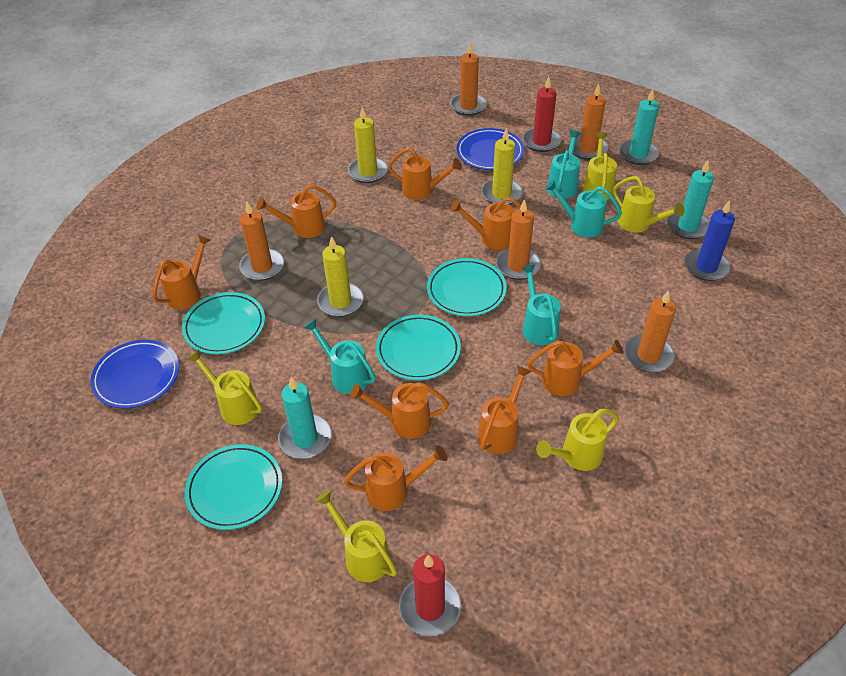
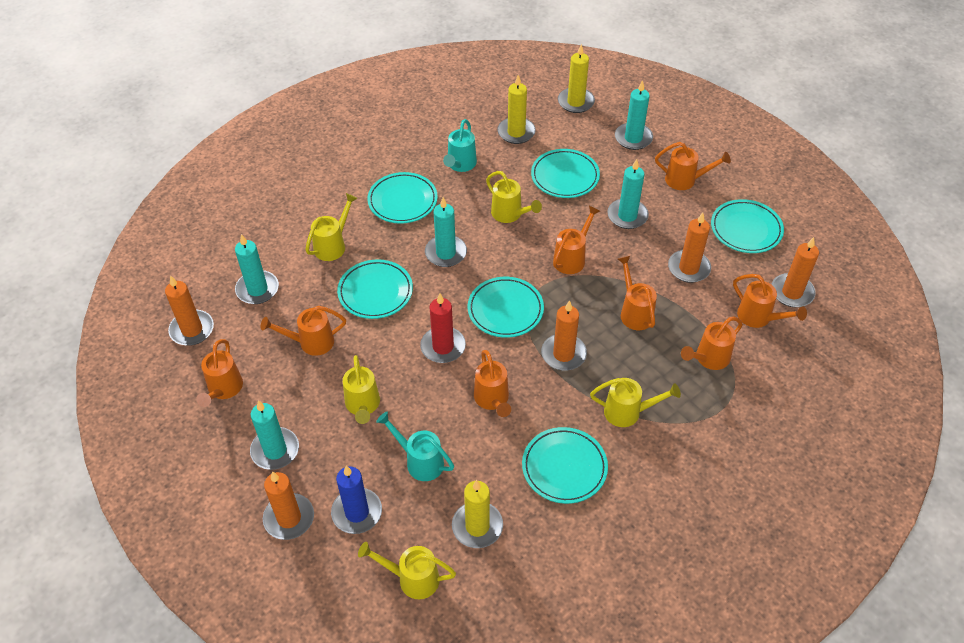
blue plate: [91,340,179,409] [457,128,524,170] = 2 -> none = 0
red candle: [399,554,461,636] [523,77,561,152] = 2 -> [420,293,466,363] = 1
turquoise candle: [278,377,332,459] [619,89,659,165] [667,160,714,239] = 3 -> [235,234,279,304] [250,400,299,470] [425,197,467,267] [607,159,649,229] [615,80,653,150] = 5
turquoise plate: [182,292,265,354] [185,444,282,530] [376,315,461,380] [427,258,507,316] = 4 -> [337,259,413,319] [367,172,438,224] [468,277,544,338] [522,427,608,504] [531,149,600,198] [711,199,784,253] = 6
turquoise watering can: [304,318,376,394] [521,264,561,345] [545,180,622,238] [548,130,581,199] = 4 -> [376,412,454,481] [443,119,477,172] = 2

